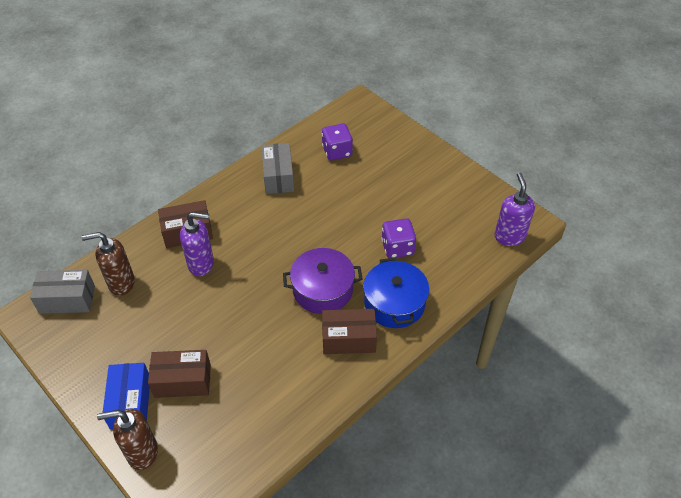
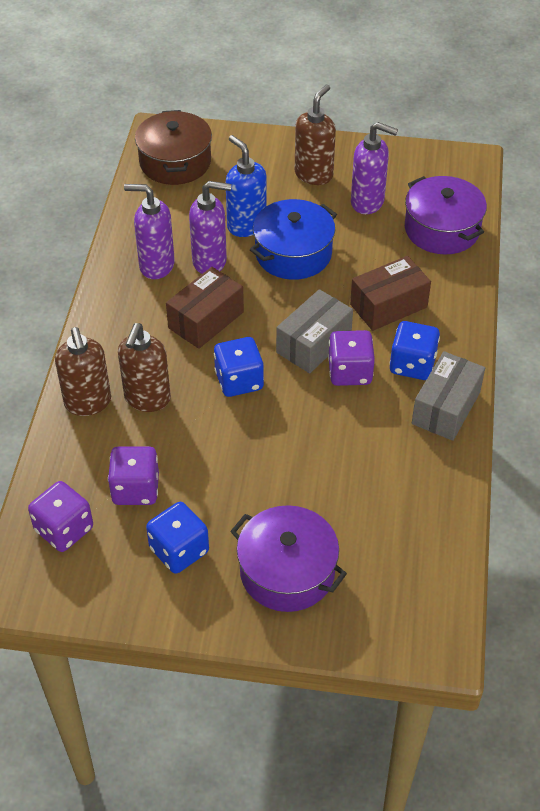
blue box: [103,363,150,430] = 1 -> none = 0
blue dice: none = 0 -> [146,502,209,574] [214,337,264,397] [390,321,440,380] = 3
blue soap dispenser: none = 0 -> [226,135,267,237] = 1
brown box: [148,350,211,398] [158,200,213,248] [322,309,377,354] = 3 -> [166,267,244,349] [350,256,431,331] = 2
brown pot: none = 0 -> [135,110,212,185] = 1
brown soap dispenser: [81,232,135,296] [97,409,158,470] = 2 -> [55,327,111,416] [118,323,171,412] [295,84,336,185] = 3
purple dice: [322,123,353,160] [381,218,416,258] = 2 -> [28,481,93,552] [108,446,159,505] [328,330,375,386] = 3
purple pot: [283,248,362,314] = 1 -> [230,505,347,612] [405,176,487,254] = 2
purple soap dispenser: [180,212,214,276] [494,173,535,246] = 2 -> [124,184,175,279] [189,181,231,274] [351,122,398,214] = 3

